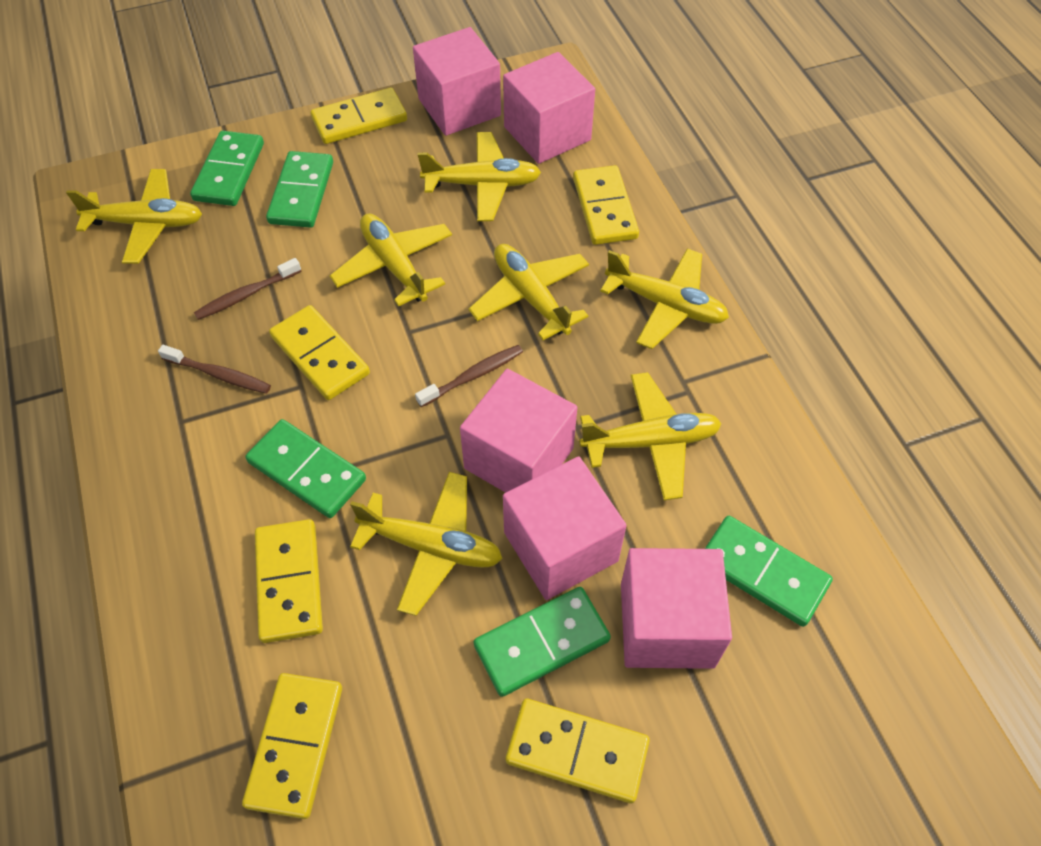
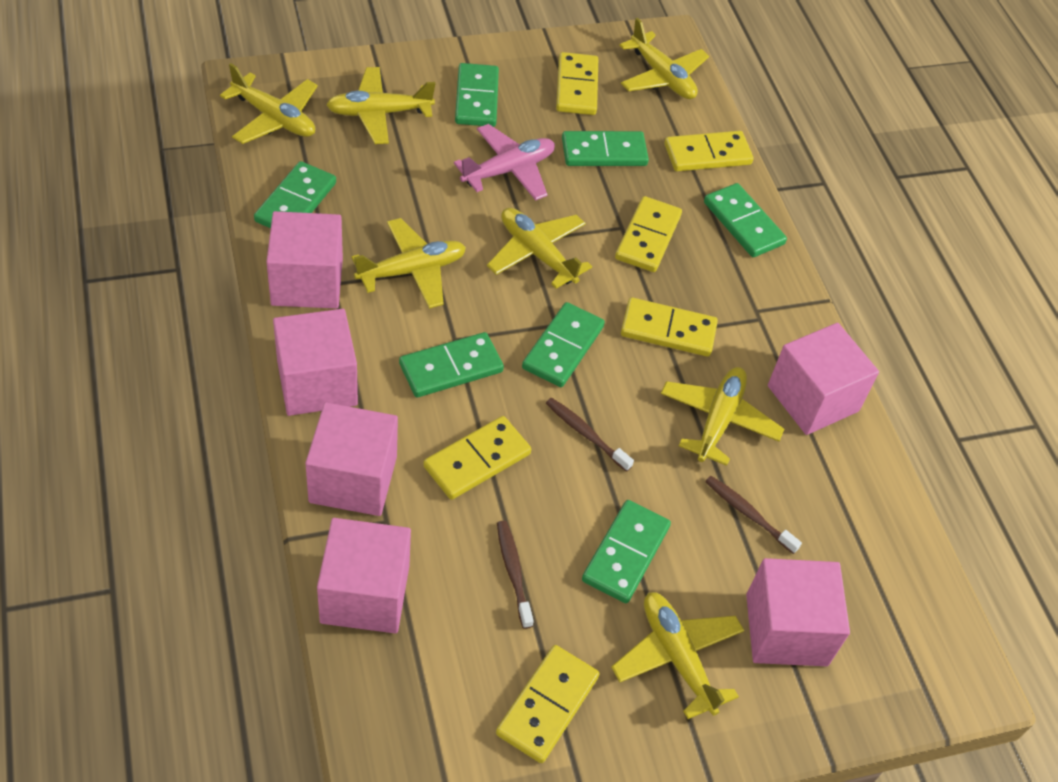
green domino: [190,131,264,206] [245,419,366,518] [266,151,333,228] [473,587,611,697] [705,516,833,627] = 5 -> [254,161,336,228] [399,332,504,397] [455,63,499,127] [522,302,605,387] [562,131,649,166] [582,500,671,603] [704,183,787,257] = 7
pink cube: [413,27,501,136] [460,369,577,493] [503,52,595,164] [503,456,627,600] [621,548,732,669] = 5 -> [266,211,343,309] [273,309,358,416] [305,402,398,516] [317,518,411,634] [746,558,850,666] [768,323,879,435] = 6
pink plane: none = 0 -> [454,124,555,201] = 1

